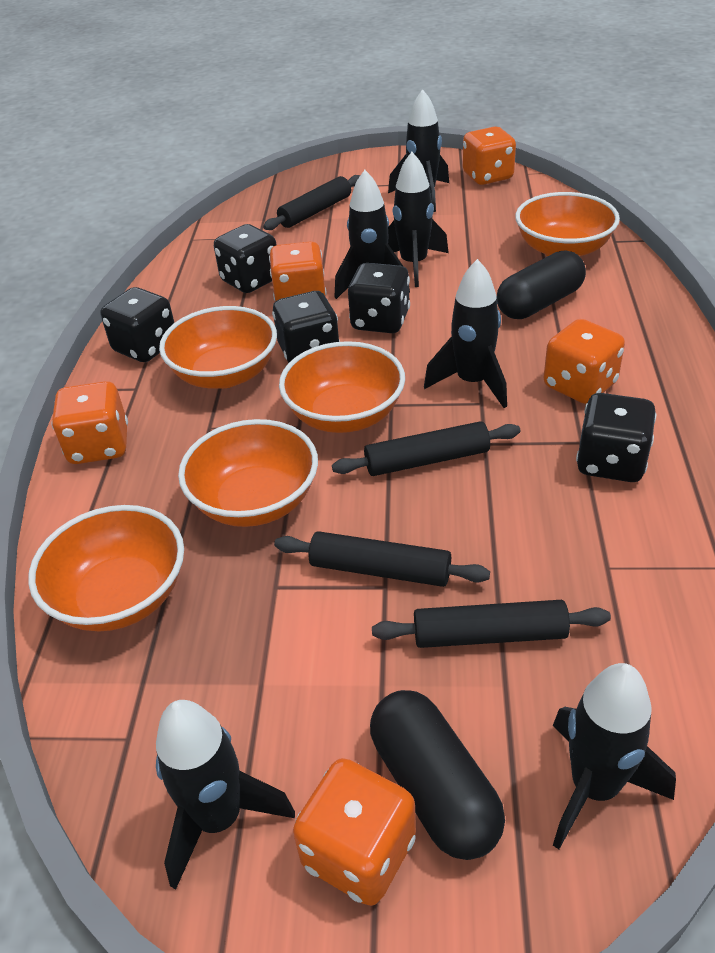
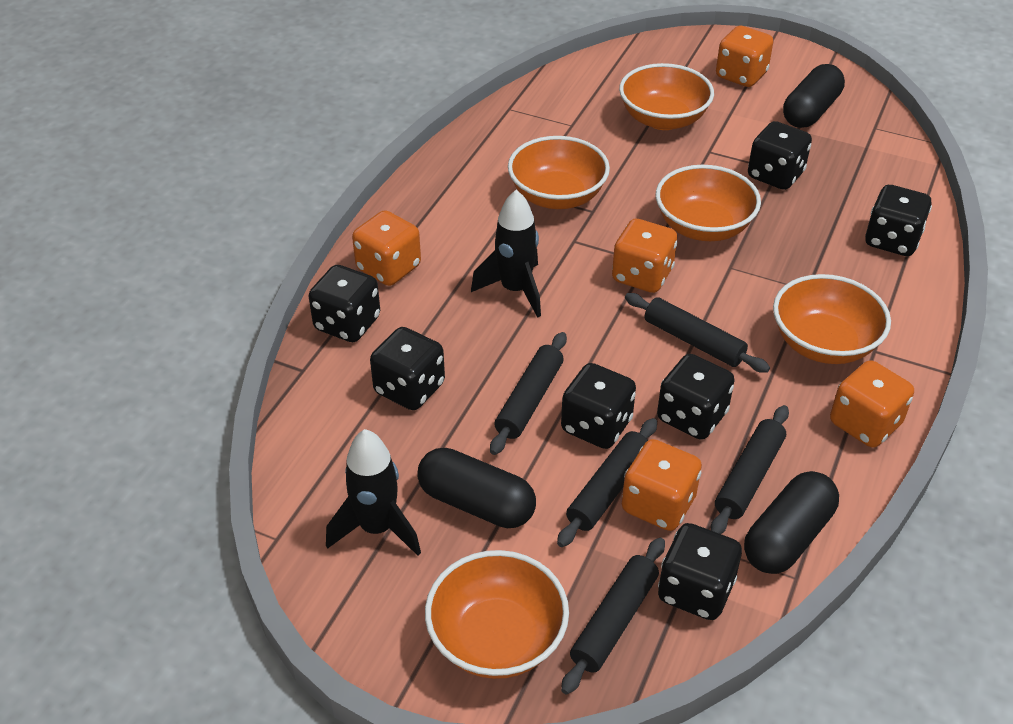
black capsule: [370,690,505,860] [497,250,586,319] = 2 -> [417,448,536,528] [744,471,839,574] [783,64,845,128] = 3
black dice: [100,287,174,362] [214,224,277,293] [272,291,340,363] [348,263,410,333] [576,393,656,482] = 5 -> [309,265,380,342] [370,327,445,410] [561,363,636,449] [657,354,735,440] [658,523,742,620] [748,121,812,190] [865,185,932,256] = 7
black rocket: [156,700,295,890] [335,170,410,299] [388,89,449,212] [388,152,449,287] [424,259,507,408] [553,663,676,849] = 6 -> [326,429,421,556] [471,190,541,318] = 2
black rolling pin: [263,175,360,230] [274,531,490,587] [332,421,520,476] [372,600,611,648] = 4 -> [490,332,567,455] [557,418,657,547] [561,538,665,695] [625,293,770,373] [711,405,789,534] = 5

